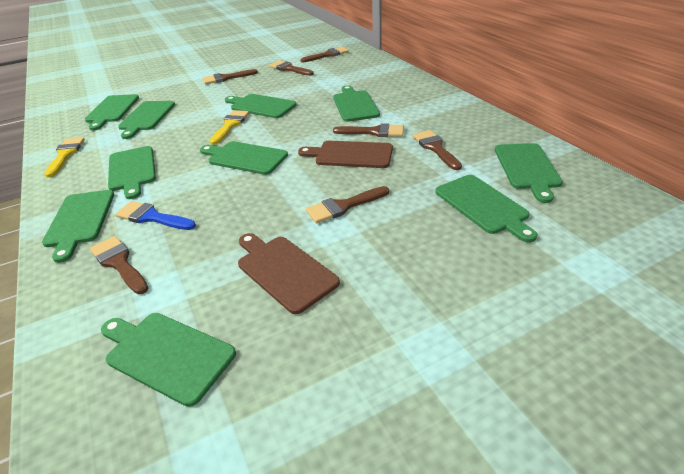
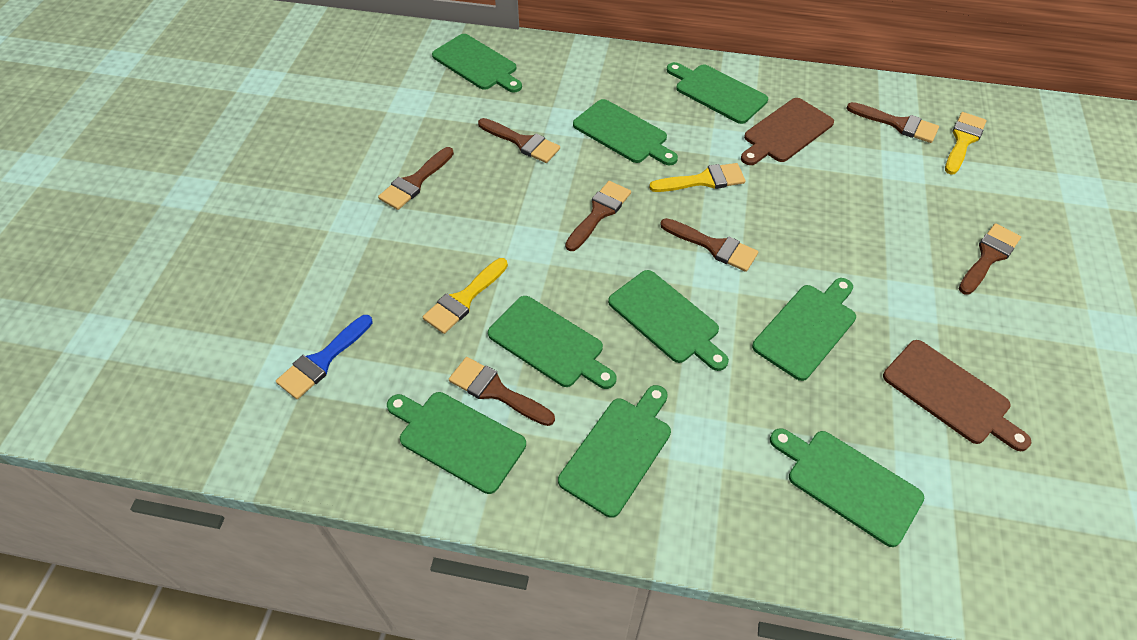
green cutting board: [42,190,114,263] [85,94,139,131] [101,313,236,407] [108,146,156,199] [118,101,175,139] [200,141,288,175] [225,94,297,118] [333,85,380,122] [435,175,538,242] [495,143,563,203] = 10 -> [387,392,526,494] [432,34,522,93] [488,296,616,389] [558,385,671,518] [573,99,678,165] [608,270,729,371] [667,62,768,124] [752,278,856,381] [770,428,924,547] = 9
yellow brush: [44,137,85,177] [210,110,249,145] = 2 -> [423,258,508,334] [649,163,746,192] [945,112,987,175] = 3

